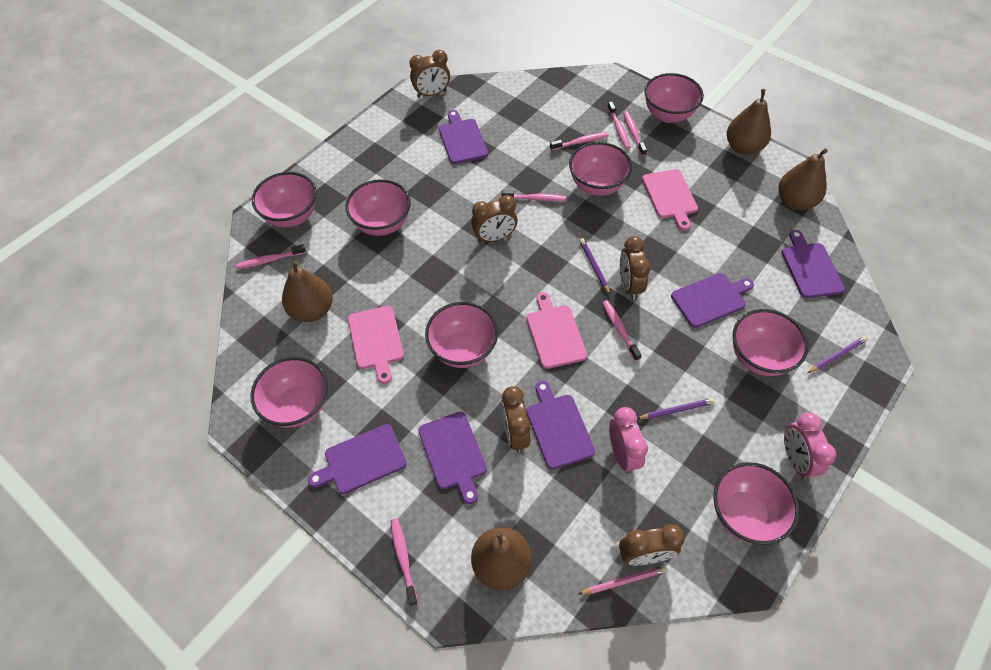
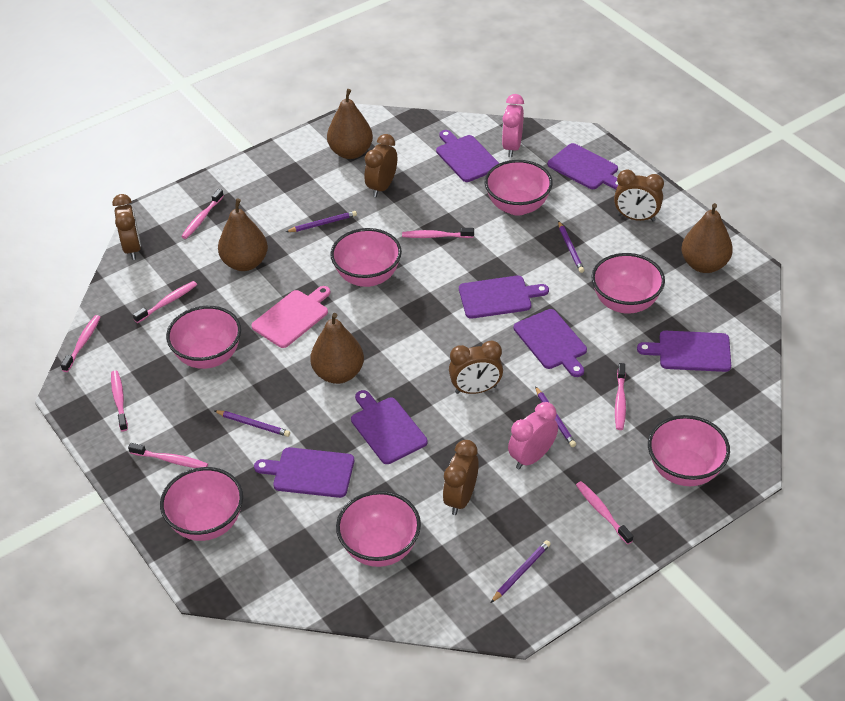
pink bowl: [250,357,328,428] [252,172,317,228] [345,179,411,236] [425,302,498,368] [569,142,632,196] [644,73,704,123] [713,462,799,545] [733,309,808,376] = 8 -> [160,467,243,541] [166,306,241,369] [330,228,402,287] [336,491,421,567] [485,160,553,216] [591,253,665,314] [648,415,730,486] = 7
pink cutting board: [348,306,404,384] [527,292,587,369] [642,169,698,230] = 3 -> [251,286,331,348] = 1
pink pencil: [579,566,667,595] = 1 -> none = 0
pink toothbrush: [236,244,306,269] [391,518,418,606] [502,190,567,202] [550,132,609,151] [602,300,642,361] [607,101,631,149] [623,111,647,156] = 7 -> [61,315,101,372] [111,371,128,431] [128,443,208,468] [133,281,197,323] [181,189,224,239] [402,228,474,238] [576,481,633,545] [615,363,626,430] = 8
purple cutting board: [308,424,407,494] [418,412,487,504] [439,110,488,164] [527,381,595,469] [671,273,754,328] [781,230,845,298] = 6 -> [254,447,354,498] [351,390,428,464] [436,130,499,182] [459,276,549,319] [514,309,587,377] [547,143,619,189] [637,331,731,372] = 7
purple pencil: [579,238,610,295] [637,398,715,419] [808,336,868,373] = 3 -> [214,410,290,437] [286,211,357,232] [491,540,551,603] [535,386,576,447] [558,221,584,273] = 5

